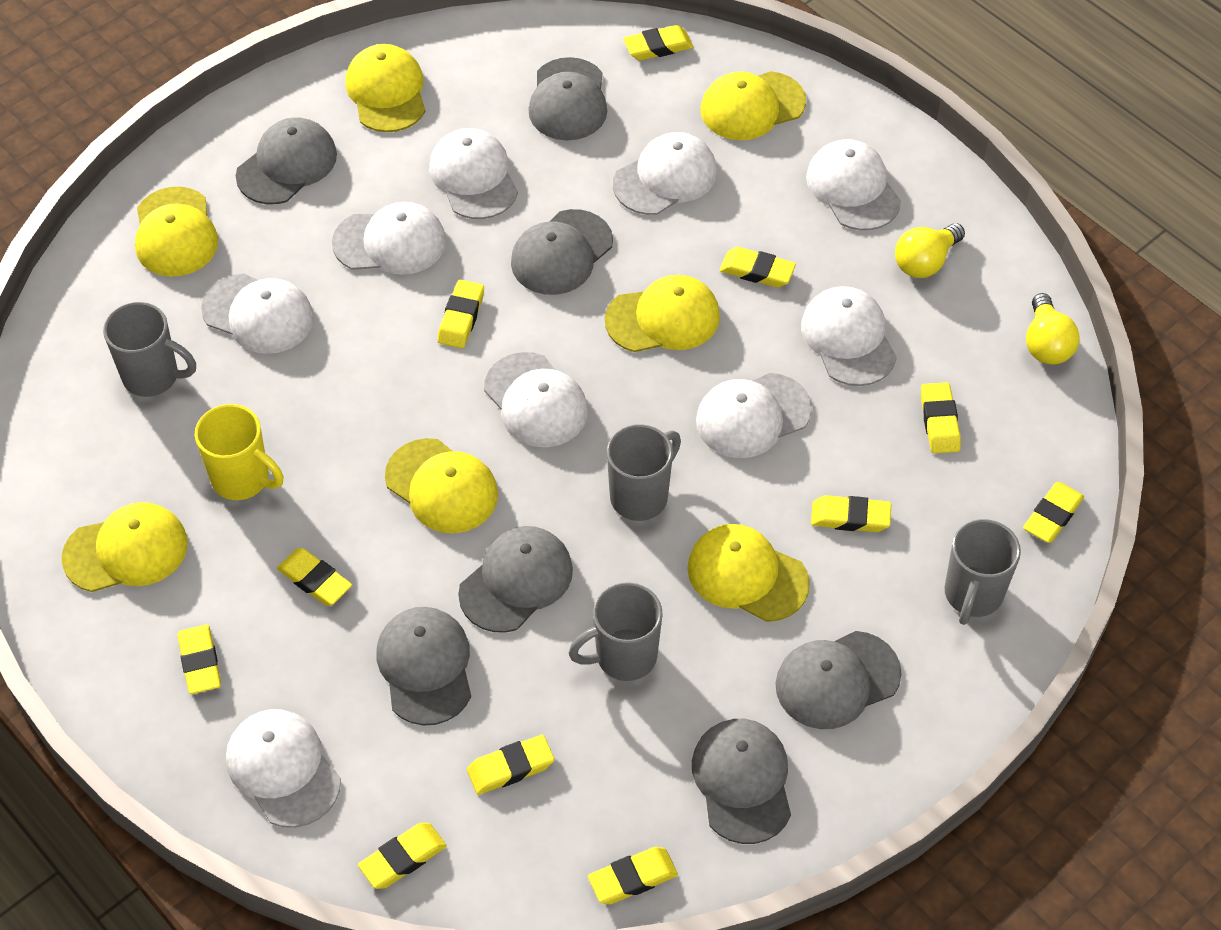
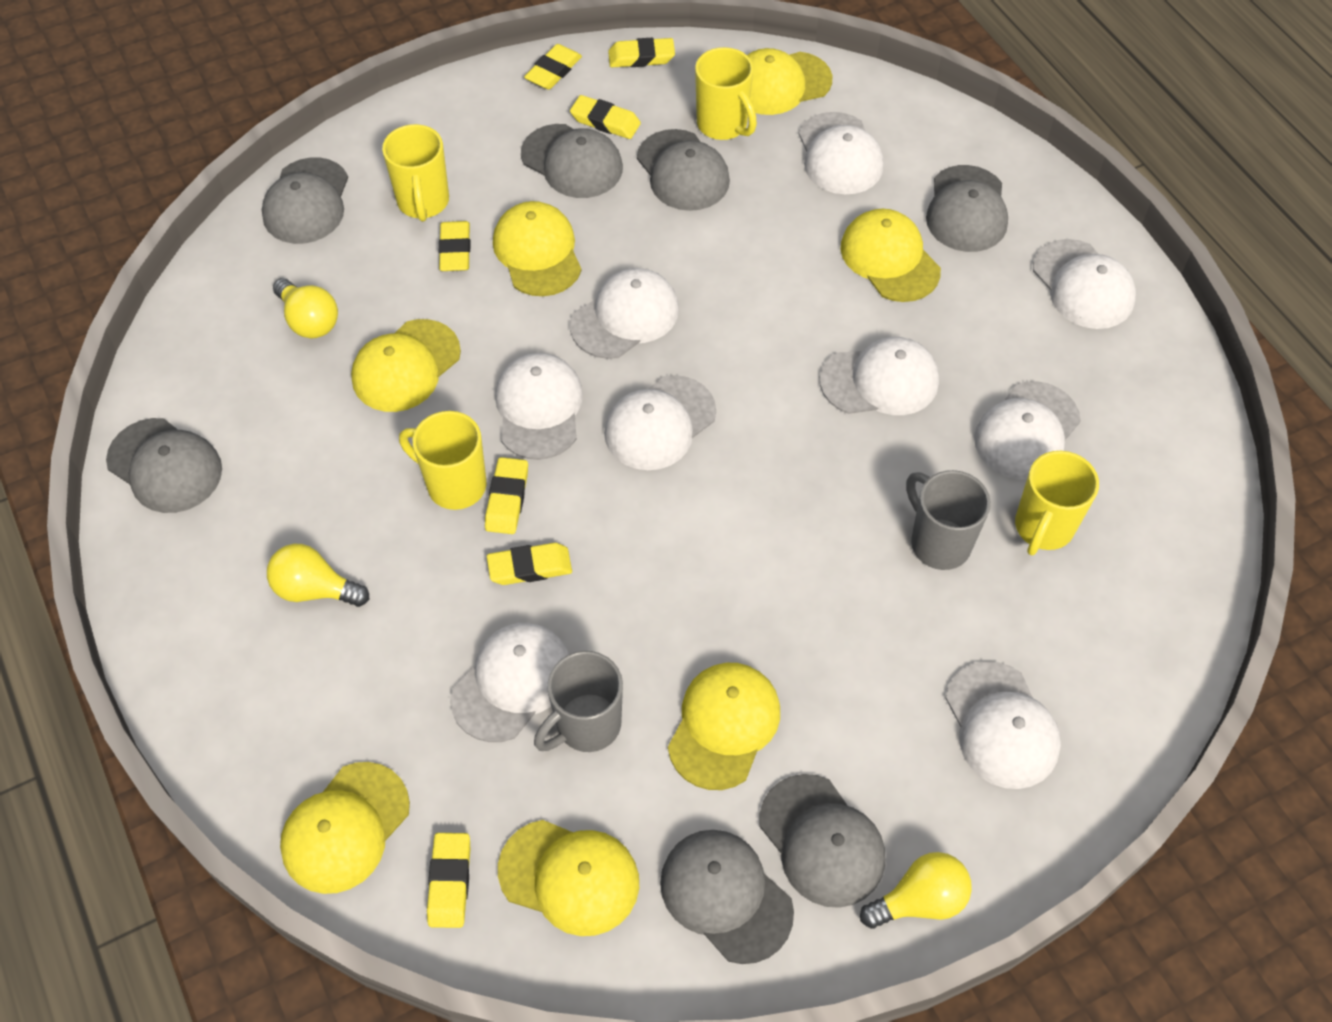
grey mug: [103,302,196,397] [569,582,663,681] [607,424,681,521] [945,519,1021,625] = 4 -> [534,651,623,752] [906,470,991,570] = 2
yellow eraser: [178,625,221,694] [277,548,352,606] [358,823,447,889] [437,280,484,348] [467,735,554,795] [588,847,678,904] [623,25,693,60] [720,247,796,288] [811,495,891,532] [921,382,961,453] [1023,482,1084,543] = 11 -> [427,833,470,928] [439,221,470,271] [485,457,528,534] [487,543,572,585] [524,44,582,90] [570,95,641,139] [608,37,675,67] = 7
yellow light bulb: [895,223,965,278] [1026,293,1080,365] = 2 -> [267,544,369,607] [273,278,338,338] [860,852,972,929] = 3
yellow mug: [195,404,283,500] = 1 -> [382,124,449,222] [399,411,486,510] [695,47,757,140] [1015,451,1099,556] = 4

